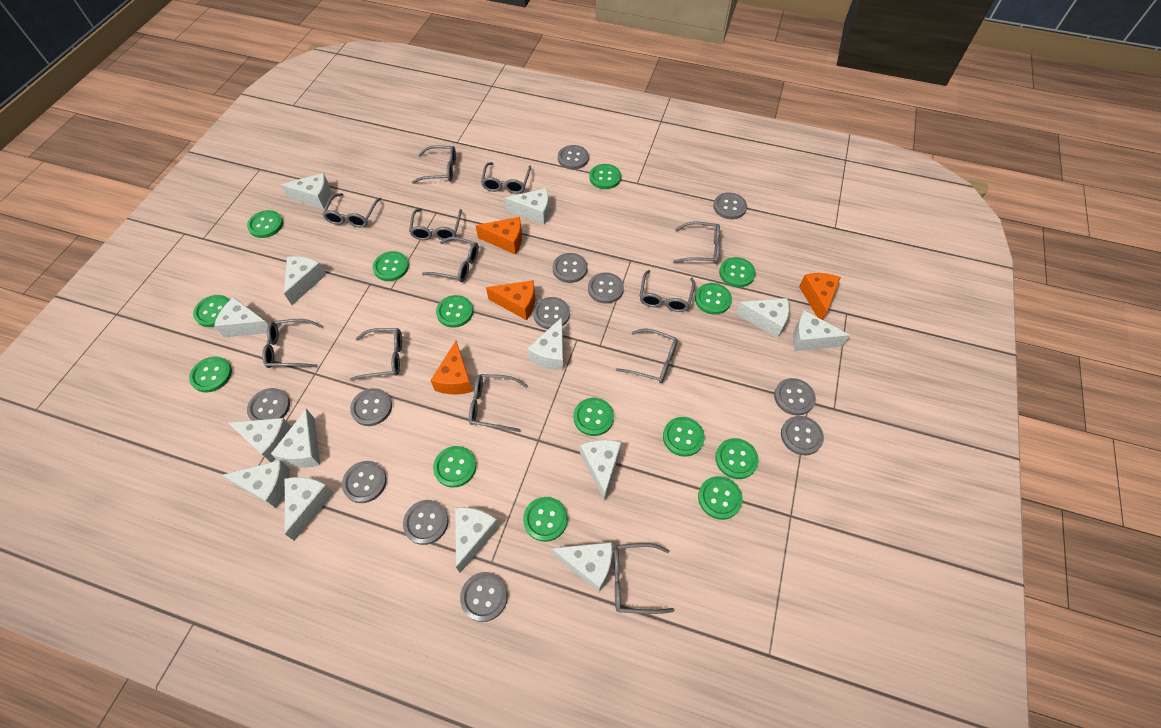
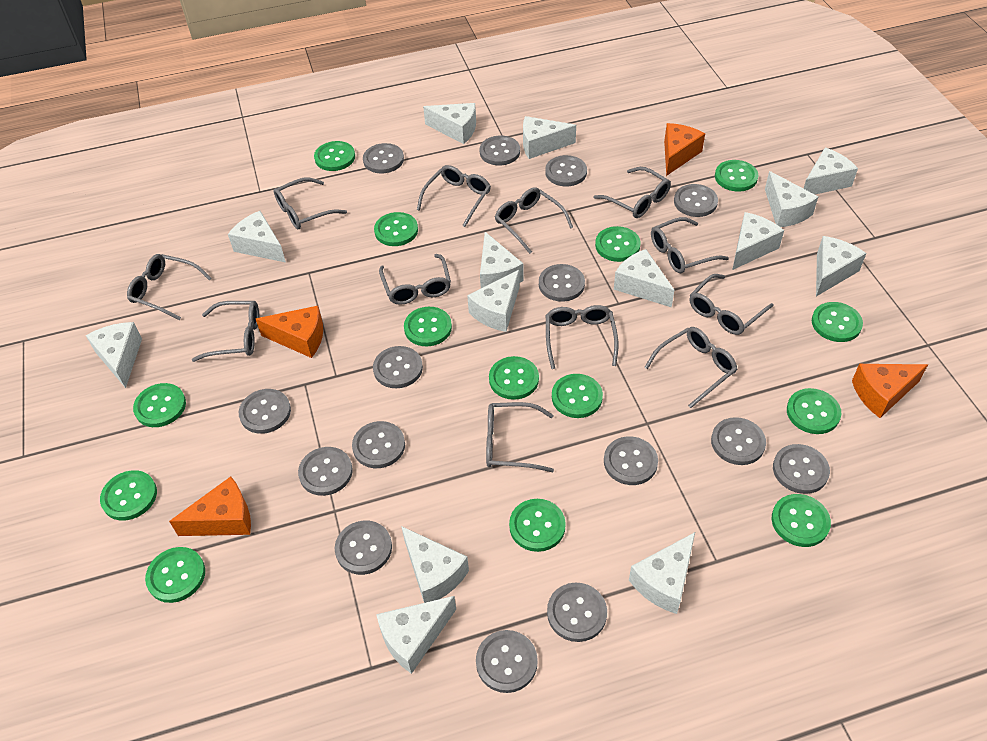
grey button: [247,388,290,421] [342,461,387,503] [350,388,392,426] [403,500,448,545] [460,572,508,622] [533,297,570,329] [552,253,588,283] [558,145,589,170] [588,272,624,304] [713,193,747,219] [774,378,816,415] [781,416,824,455] = 12 -> [239,389,291,434] [298,447,353,496] [335,521,392,575] [352,421,405,468] [363,143,404,174] [373,346,423,388] [476,630,538,693] [479,135,520,165] [539,264,585,302] [545,155,587,186] [547,583,607,642] [604,436,658,485] [674,184,718,217] [711,417,766,465] [773,444,830,494] = 15

